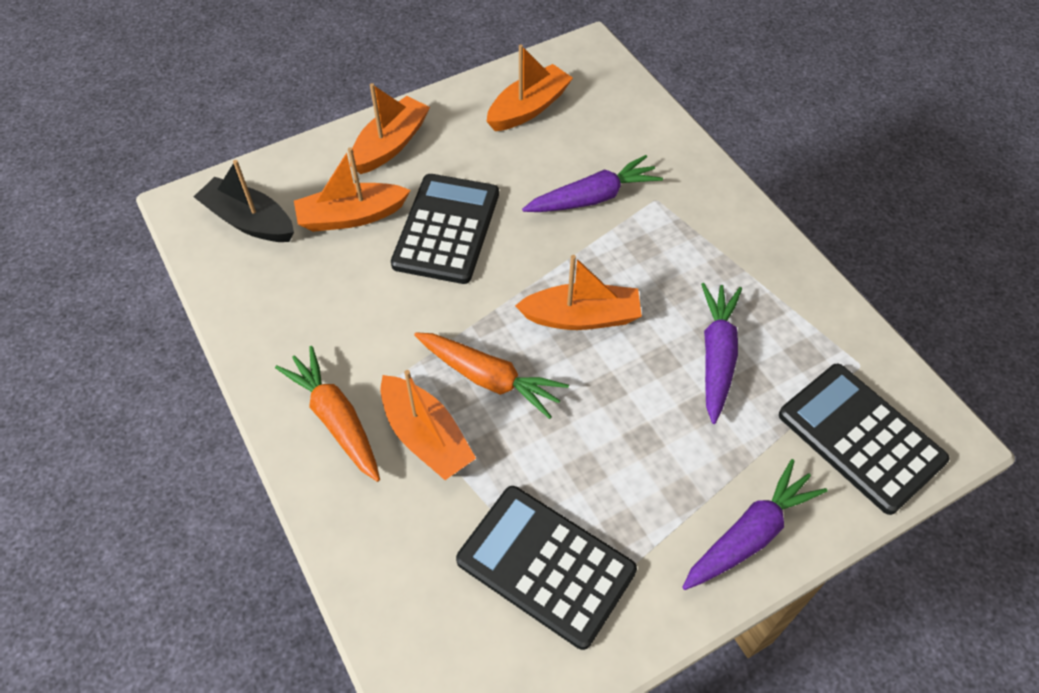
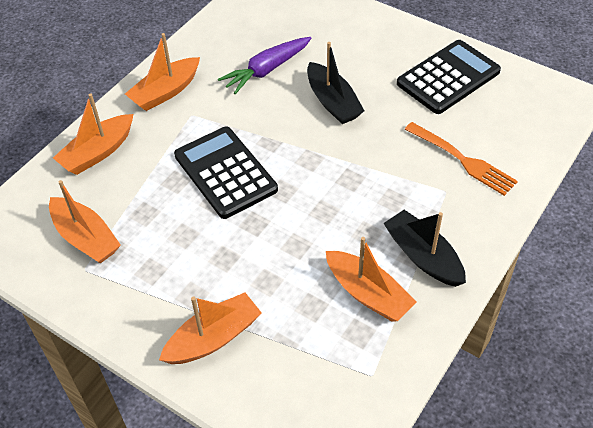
black boat: [194,160,294,242] = 1 -> [307,42,364,124] [383,210,466,287] = 2
black calculator: [391,174,499,284] [456,486,637,650] [779,364,949,515] = 3 -> [174,127,278,219] [397,40,501,114] = 2
orange carrot: [275,346,380,482] [414,332,569,419] = 2 -> none = 0
orange fork: none = 0 -> [404,122,518,196] = 1
purple carrot: [522,155,663,212] [682,459,827,590] [701,283,742,424] = 3 -> [218,37,311,94] = 1

